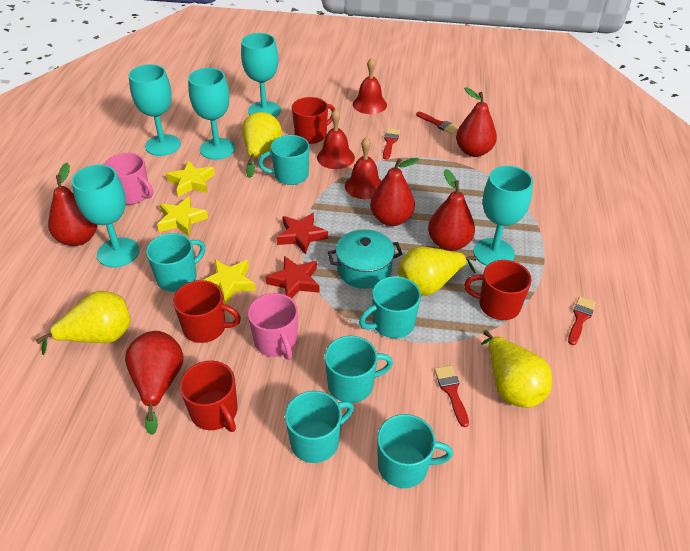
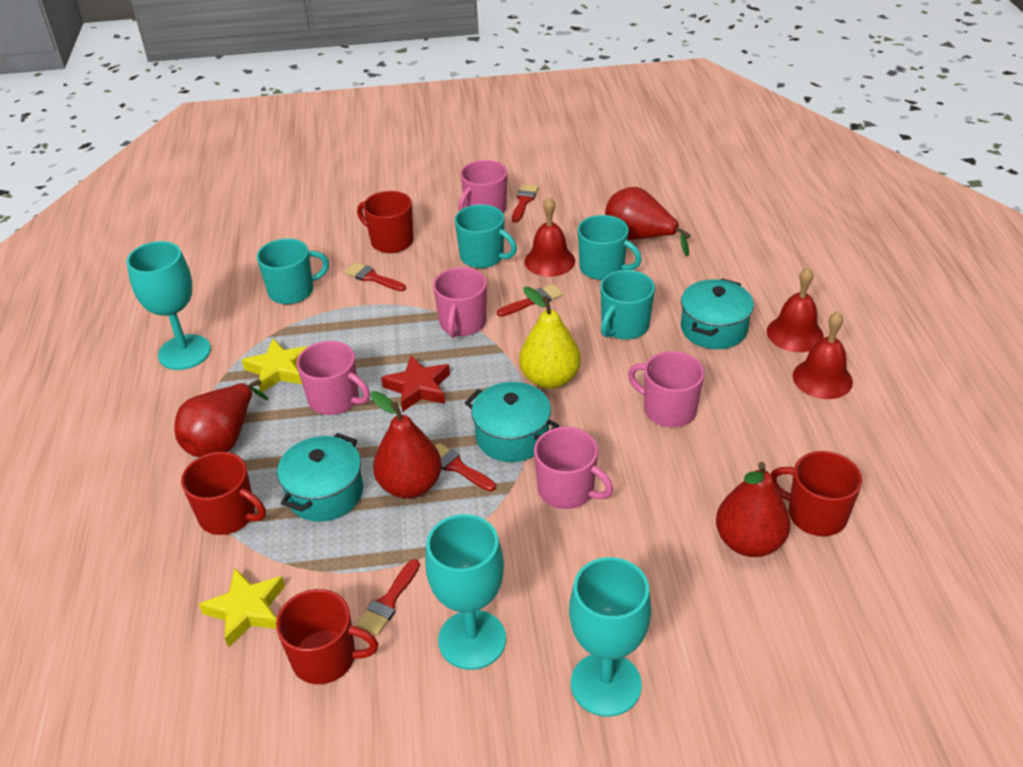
pink mug: [104,153,153,205] [248,293,298,360] = 2 -> [297,341,370,415] [433,267,487,338] [458,160,507,213] [534,427,613,509] [628,351,704,427] = 5
red brush: [383,128,400,160] [416,112,459,134] [434,365,469,427] [568,296,596,345] = 4 -> [345,262,406,291] [357,559,420,635] [435,443,496,492] [497,284,563,317] [512,184,538,222] = 5
red pear: [48,163,97,246] [125,331,183,435] [370,158,419,226] [428,169,475,251] [456,88,497,157] = 5 -> [175,379,268,457] [370,391,442,498] [605,187,691,256] [716,462,791,557] = 4
red star: [265,256,320,299] [276,213,328,255] = 2 -> [381,355,450,412] = 1
turquoise goblet: [72,165,139,268] [129,64,181,156] [188,68,235,160] [241,33,281,118] [473,166,533,266] = 5 -> [126,241,211,370] [425,514,506,670] [569,557,651,717] = 3
turquoise mug: [146,233,205,292] [258,135,309,185] [285,391,354,463] [325,336,393,403] [359,276,421,338] [377,414,453,488] = 6 -> [257,238,329,304] [455,204,517,268] [578,215,642,280] [600,270,655,340] = 4
turquoise pot: [328,229,402,289] = 1 -> [277,433,363,522] [465,382,559,462] [681,279,754,349] = 3
yellow pear: [36,291,131,355] [242,112,282,178] [398,246,477,296] [481,330,552,408] = 4 -> [519,287,581,389] = 1
yellow star: [157,196,208,236] [166,161,215,197] [203,259,256,305] = 3 -> [199,568,285,648] [242,338,308,392] = 2

